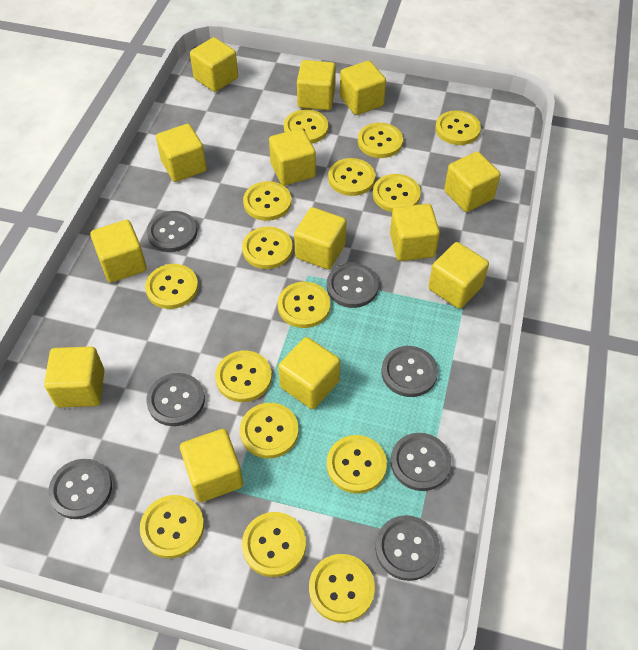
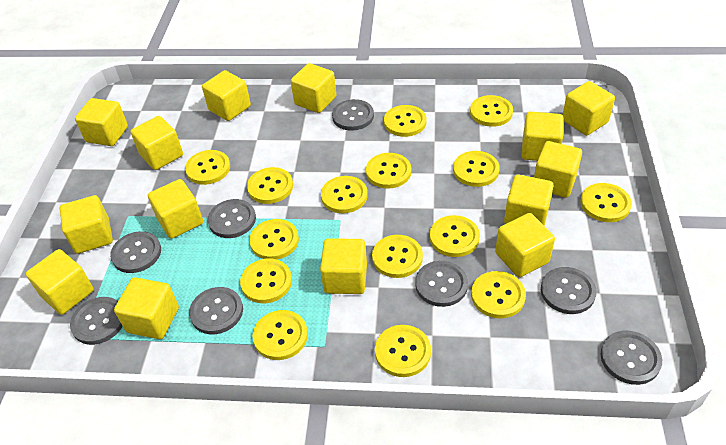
grey button: [48,459,112,519] [146,373,205,426] [147,211,197,252] [327,263,379,308] [375,515,440,581] [381,346,438,397] [391,433,451,491] = 7 -> [70,297,123,345] [110,231,161,273] [189,287,243,334] [208,199,256,238] [332,99,374,131] [415,261,468,307] [541,267,597,314] [601,330,662,385] = 8
yellow cube: [44,347,105,408] [90,220,147,283] [156,124,207,182] [180,429,243,502] [190,37,238,92] [269,128,316,186] [278,337,340,409] [294,207,347,270] [297,60,336,110] [340,61,386,115] [390,204,440,261] [428,242,489,309] [444,152,500,212] = 13 -> [26,249,94,315] [60,195,113,254] [75,98,128,146] [114,277,179,339] [130,116,183,170] [148,179,203,239] [202,70,251,121] [291,63,336,113] [320,238,367,294] [495,213,555,277] [504,175,554,226] [522,112,563,161] [534,141,582,198] [563,81,615,136] = 14

